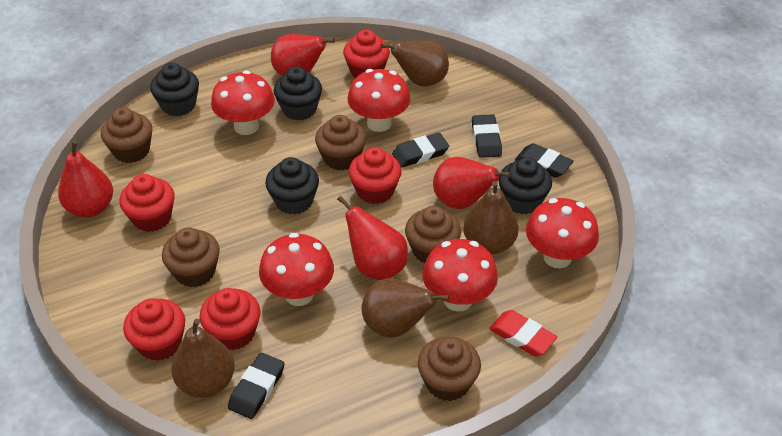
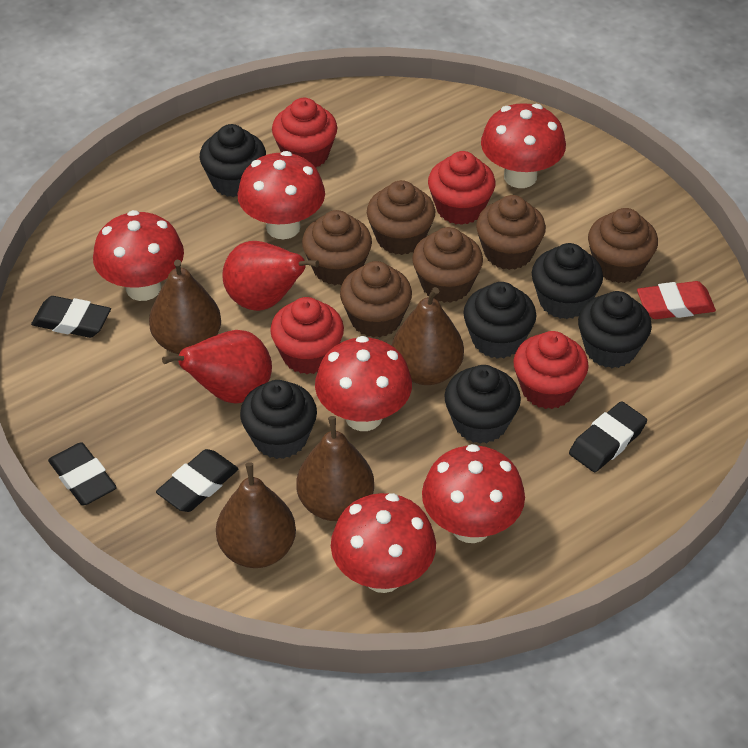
black cupcake: [150,63,199,116] [265,157,319,215] [274,67,322,121] [498,157,552,214] = 4 -> [200,124,266,197] [240,380,317,459] [444,365,521,444] [463,282,537,359] [532,243,603,319] [578,291,652,368] = 6
brown cupcake: [101,108,152,163] [162,227,220,287] [315,115,366,171] [405,206,461,263] [418,336,481,401] = 5 -> [302,210,372,285] [340,261,412,338] [367,180,435,255] [412,227,483,303] [476,195,546,270] [588,208,658,283] = 6
red cupcake: [119,174,175,232] [123,298,185,361] [199,288,260,350] [343,29,390,78] [349,147,402,204] = 5 -> [270,297,344,374] [272,98,337,168] [428,151,496,225] [513,331,589,409] = 4
red mushroom: [211,71,275,135] [259,233,334,306] [347,69,411,132] [422,239,498,312] [526,198,599,268] = 5 -> [93,210,184,301] [238,151,325,239] [315,336,412,431] [331,493,436,593] [422,444,525,543] [481,103,566,188] = 6
red pear: [58,141,113,218] [271,34,335,76] [337,196,408,280] [433,157,511,209] = 4 -> [162,330,272,404] [222,241,319,311] = 2

